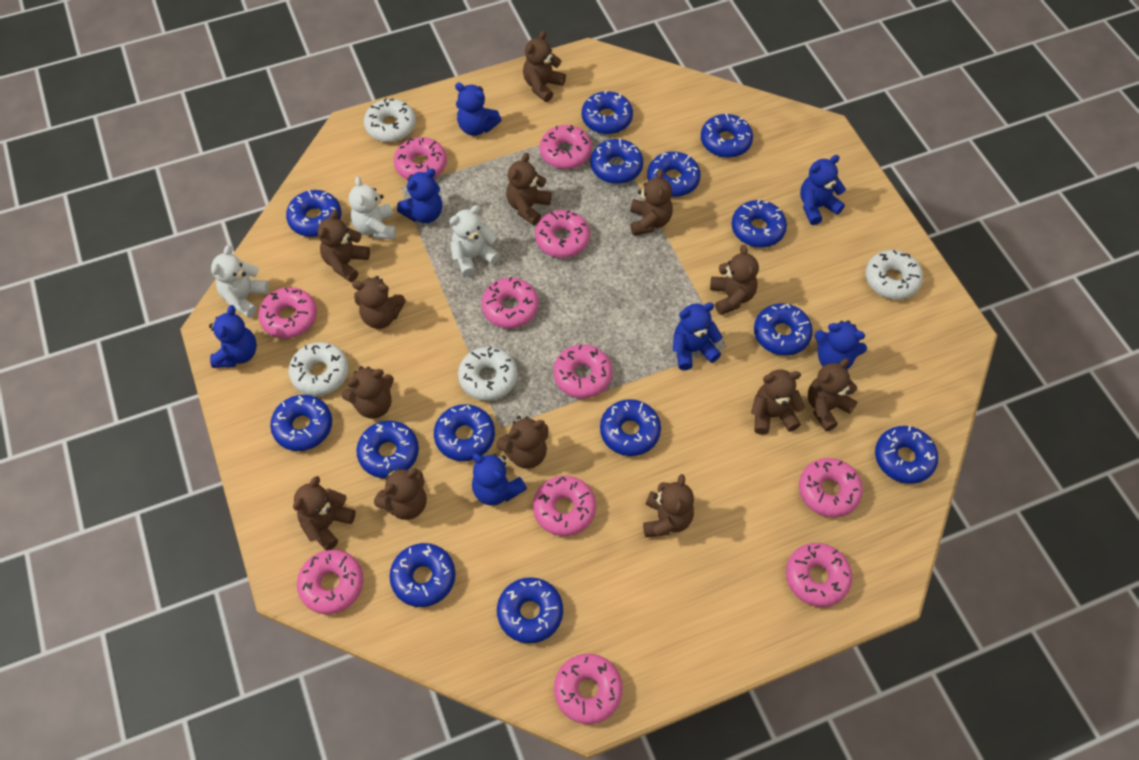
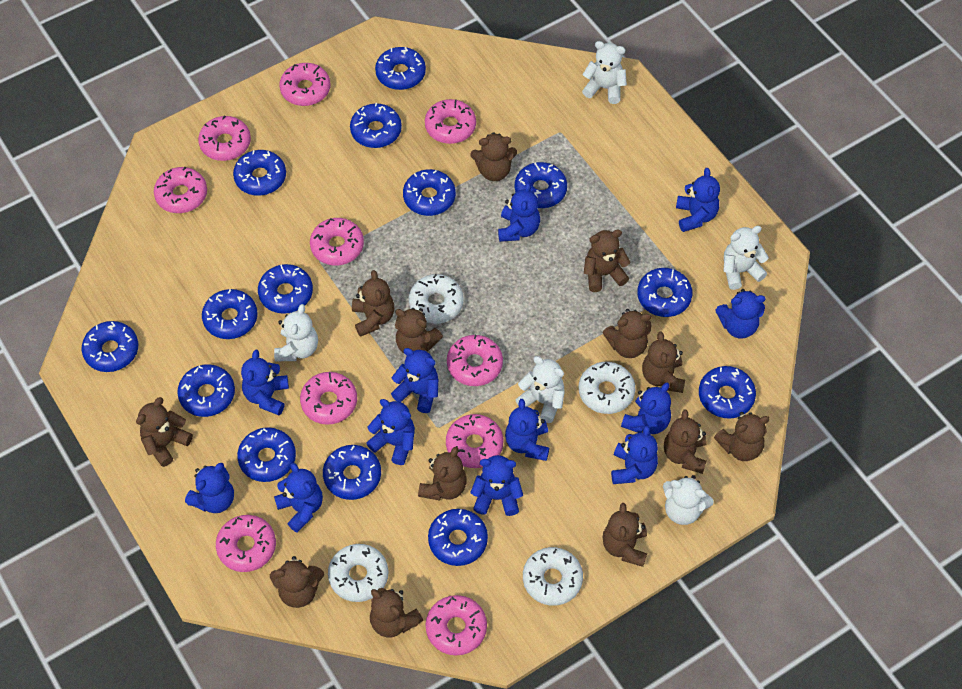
blue teddy bear: [209,305,257,368] [397,168,442,223] [455,82,502,136] [472,453,527,505] [673,303,723,370] [800,155,846,225] [815,320,867,369] = 7 -> [185,463,234,513] [241,350,289,415] [274,463,323,533] [366,399,415,465] [391,348,438,413] [470,455,523,516] [498,182,540,242] [505,399,549,461] [611,425,658,484] [621,383,671,434] [676,168,720,232] [715,289,765,339] = 12
pink donut: [258,287,317,339] [297,550,364,614] [394,137,447,179] [481,277,539,328] [533,476,596,536] [535,210,590,258] [540,125,592,169] [553,344,612,398] [554,654,623,724] [786,543,852,607] [799,458,863,518] = 11 -> [154,167,207,213] [198,116,251,161] [216,515,276,572] [279,63,330,106] [300,372,357,425] [310,218,364,265] [425,99,476,144] [425,595,487,655] [446,414,504,468] [447,335,503,386] = 10
white teddy bear: [211,245,269,318] [349,177,396,239] [449,205,500,277] = 3 -> [274,304,318,361] [516,356,565,423] [582,41,627,104] [663,475,714,525] [723,226,769,290] = 5

